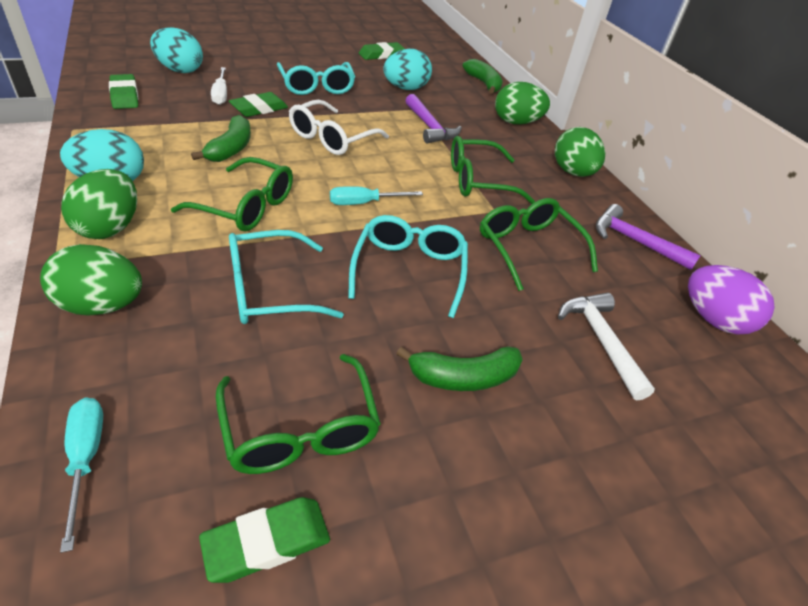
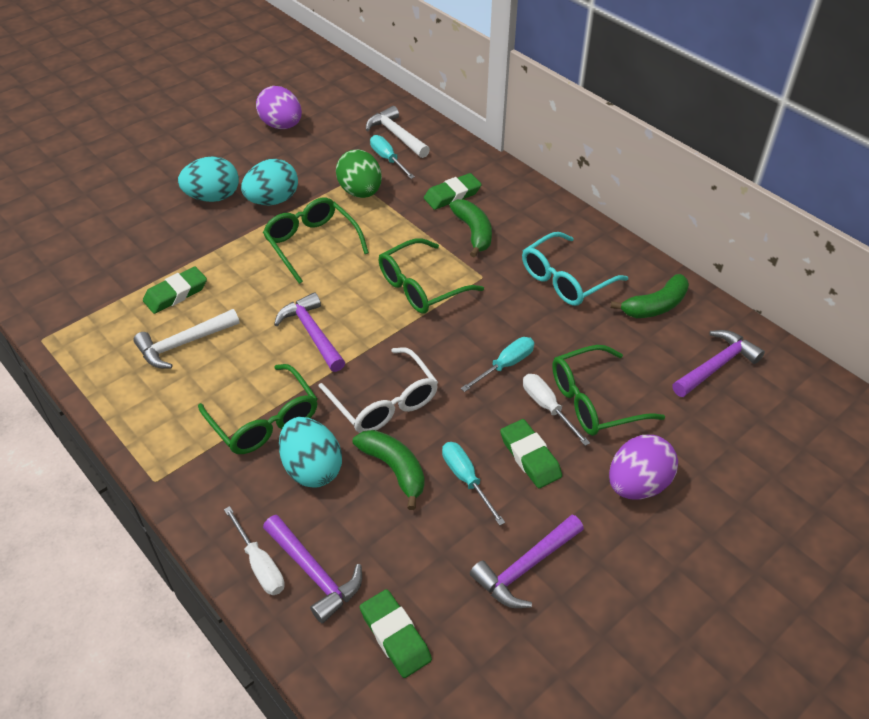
green egg: [40,244,142,316] [61,169,137,239] [495,82,550,124] [555,127,605,177] = 4 -> [336,149,382,198] = 1
purple egg: [688,265,775,335] = 1 -> [256,86,302,129] [609,435,678,500] = 2
purple hammer: [405,94,462,144] [596,204,701,270] = 2 -> [263,515,362,623] [274,292,345,372] [470,515,584,608] [672,330,765,397] = 4
turquoise glasses: [229,230,344,324] [277,62,355,95] [348,215,468,318] = 3 -> [522,232,628,306] = 1
turquoise screwdriver: [60,397,103,553] [330,186,423,205] = 2 -> [370,135,414,179] [442,442,505,526] [461,337,534,392] = 3
white hammer: [558,292,655,400] = 1 -> [133,309,240,369] [366,106,430,158] = 2
white screwdriver: [211,67,227,105] = 1 -> [224,506,285,595] [523,374,590,446] = 2

